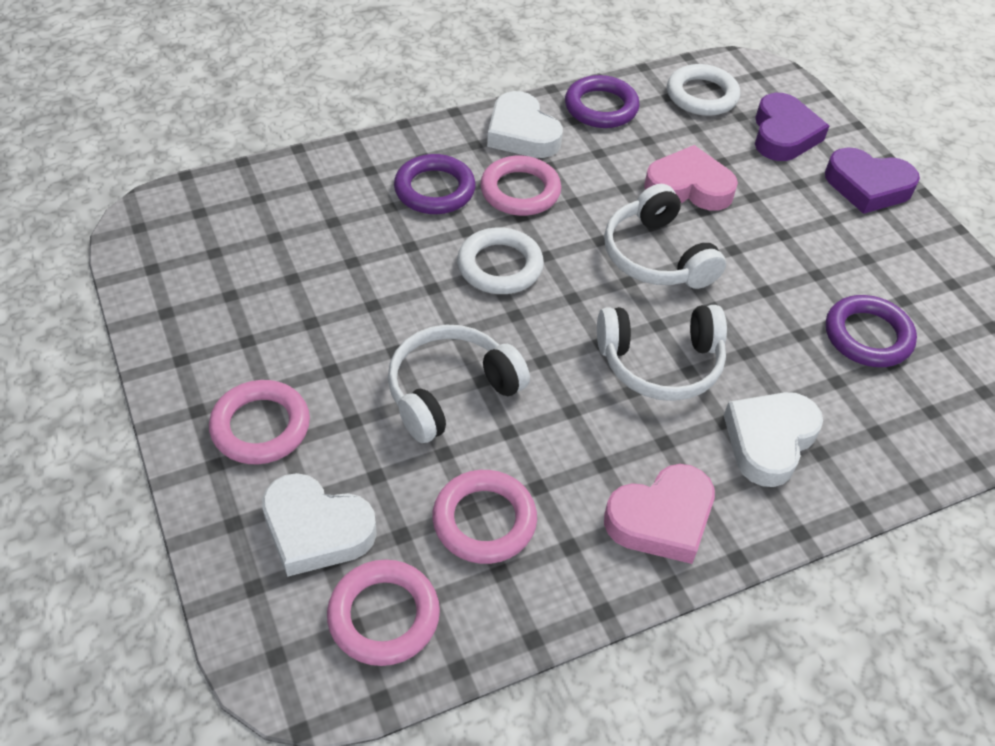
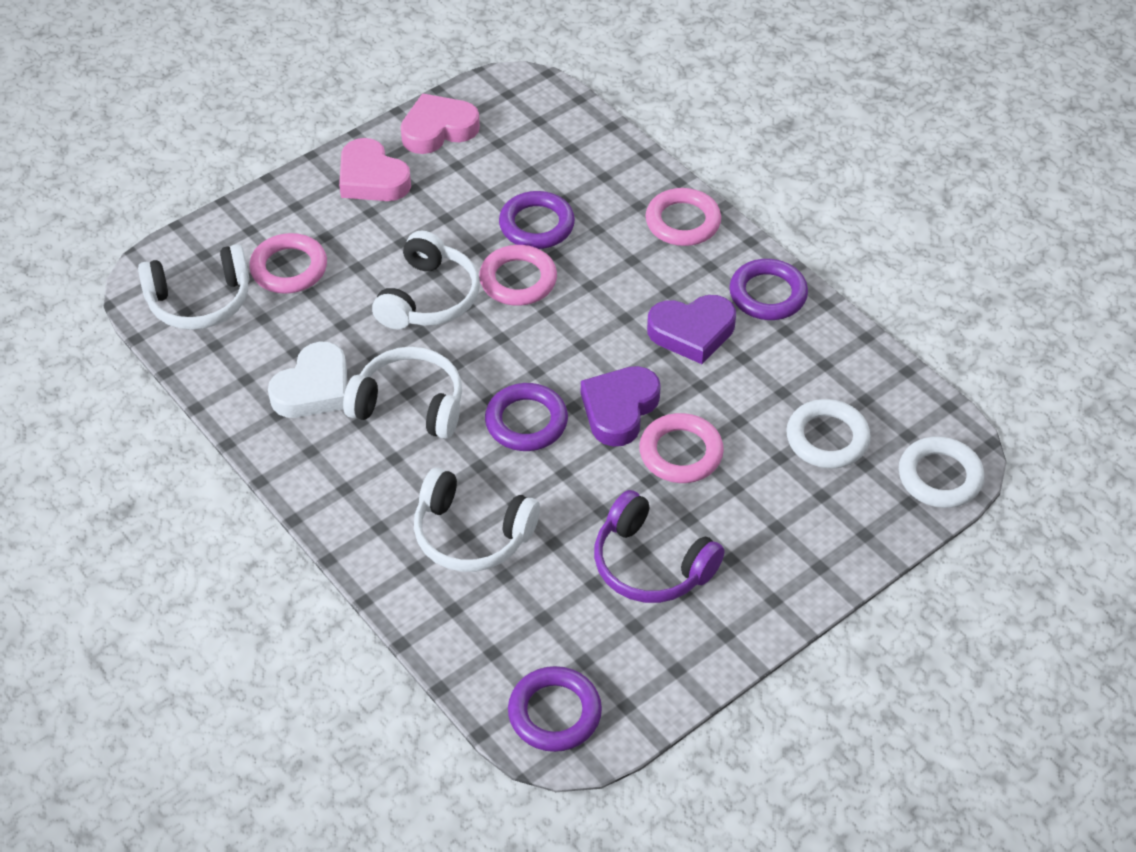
purple headphones: none = 0 -> [594,490,725,603] = 1
purple ring: [394,154,476,214] [565,75,639,128] [826,295,917,367] = 3 -> [485,383,568,451] [499,191,575,249] [508,666,602,752] [729,259,808,320] = 4
white headphones: [388,325,530,443] [597,305,727,401] [604,184,726,289] = 3 -> [138,244,250,330] [343,347,462,439] [372,231,480,329] [414,468,540,572] = 4
white heart: [262,473,377,577] [487,91,563,158] [724,392,823,487] = 3 -> [268,342,347,418] = 1

